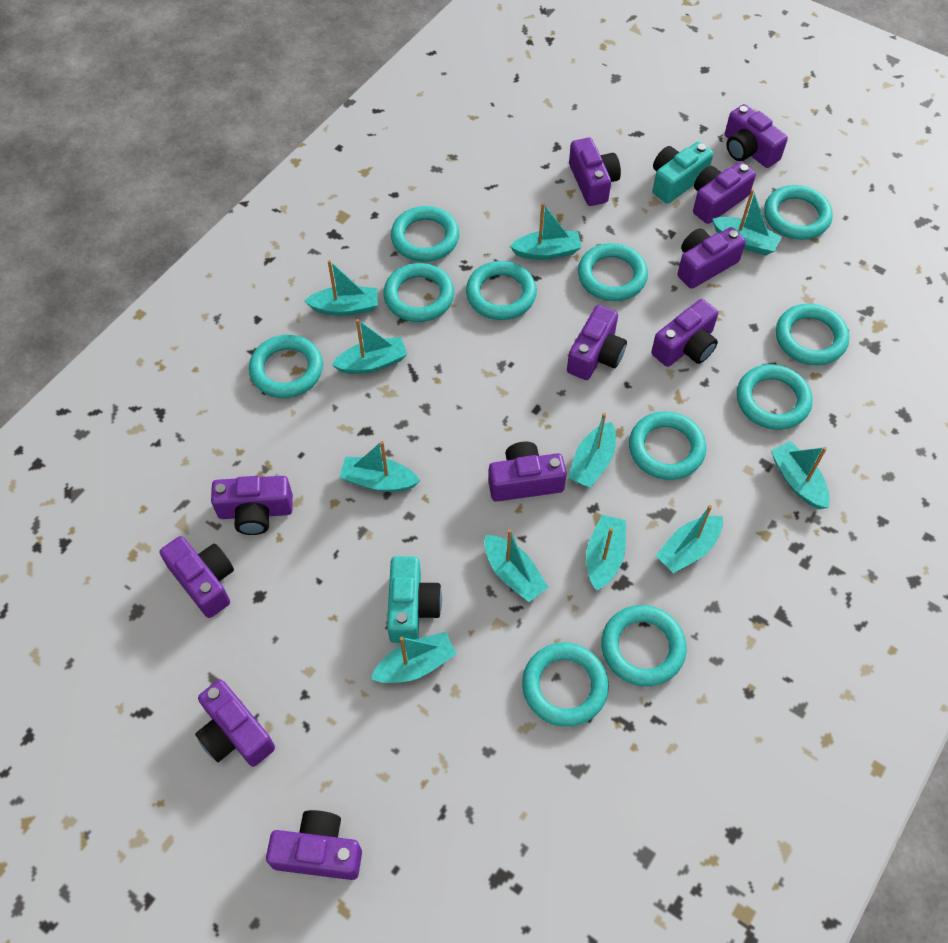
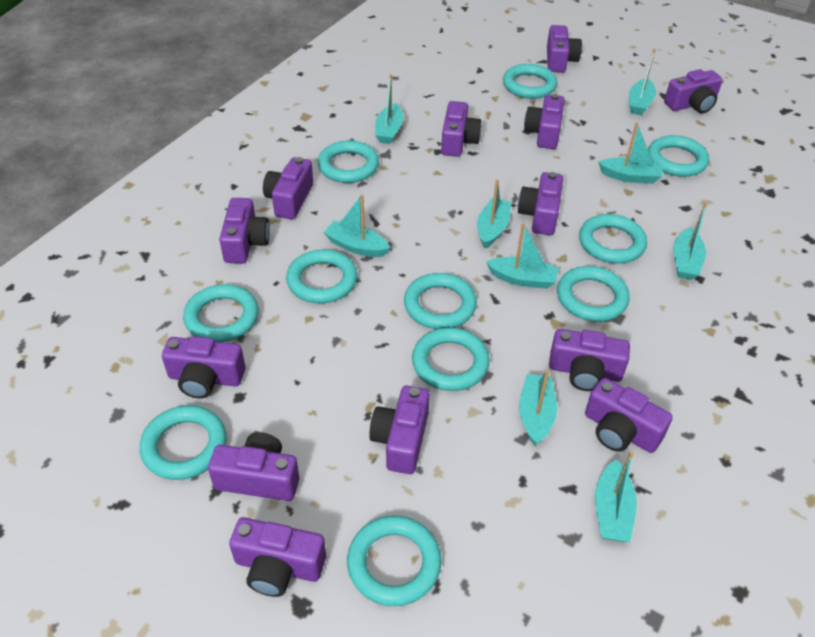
purple camera: [160,536,234,618] [195,680,275,767] [211,476,293,535] [266,810,362,880] [489,442,567,502] [567,305,627,380] [569,138,621,206] [651,299,718,367] [677,227,746,289] [693,162,756,224] [725,104,788,168] = 11 -> [162,336,245,399] [208,432,299,501] [219,198,270,263] [229,517,326,597] [263,157,313,219] [369,386,430,474] [441,101,482,157] [518,172,563,235] [524,94,565,149] [547,25,582,73] [549,329,630,391] [585,378,673,453] [664,69,723,113] = 13
turquoise boat: [305,260,378,316] [332,319,407,374] [339,441,420,492] [371,632,456,683] [484,529,549,602] [510,203,581,260] [568,413,616,488] [586,515,626,591] [655,505,723,573] [712,189,782,256] [771,441,830,509] = 11 -> [324,194,390,257] [375,74,404,144] [477,180,511,248] [486,223,559,289] [519,370,557,446] [595,451,637,542] [598,122,662,184] [629,49,656,115] [674,202,707,280] = 9
turquoise camera: [387,556,442,643] [653,141,713,204] = 2 -> none = 0

